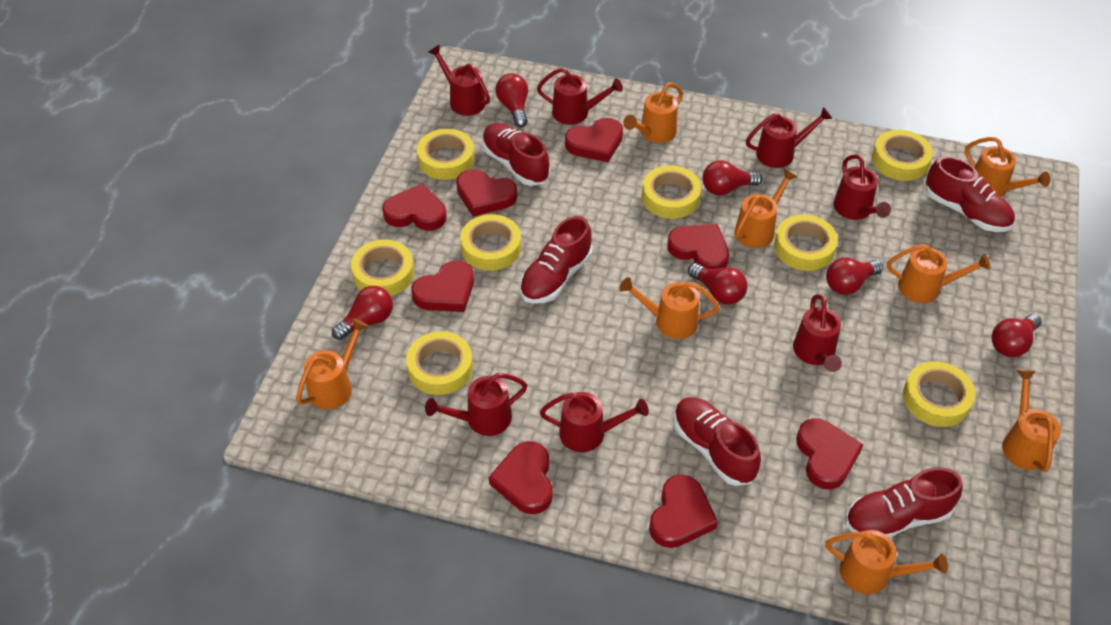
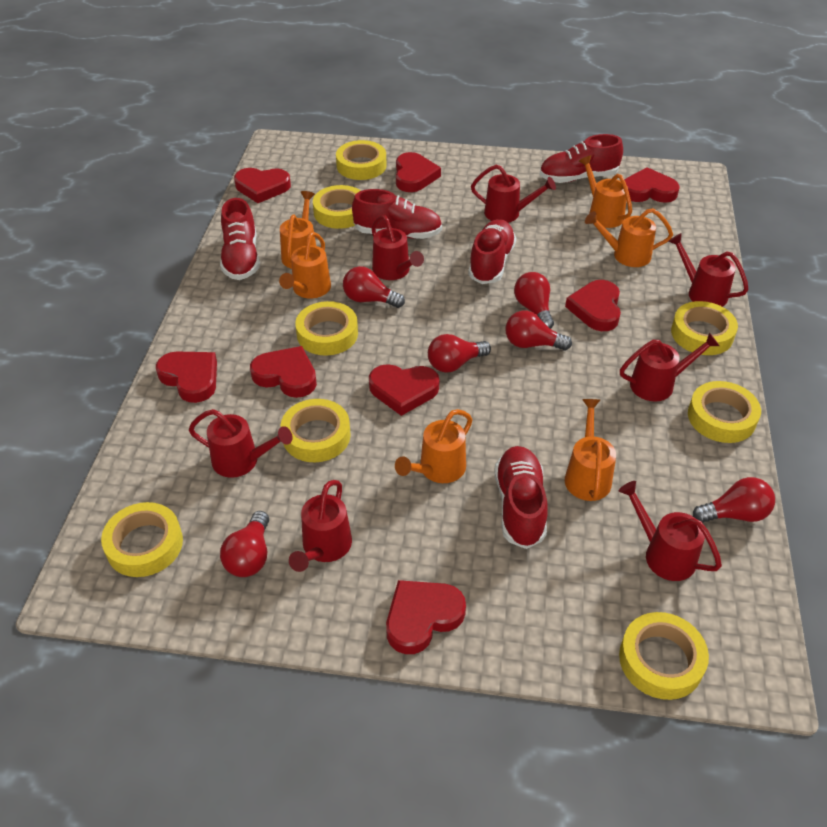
orange watering can: [296,319,368,409] [619,277,719,339] [623,82,683,143] [735,169,797,248] [825,530,948,594] [887,244,991,303] [965,137,1050,197] [1002,370,1061,472] = 8 -> [279,232,331,298] [280,191,316,269] [395,409,472,483] [565,399,616,501] [579,155,632,228] [585,208,673,267] = 6

